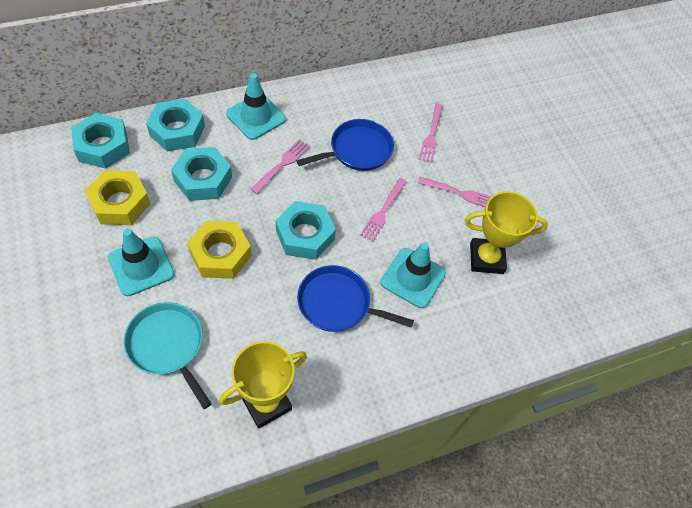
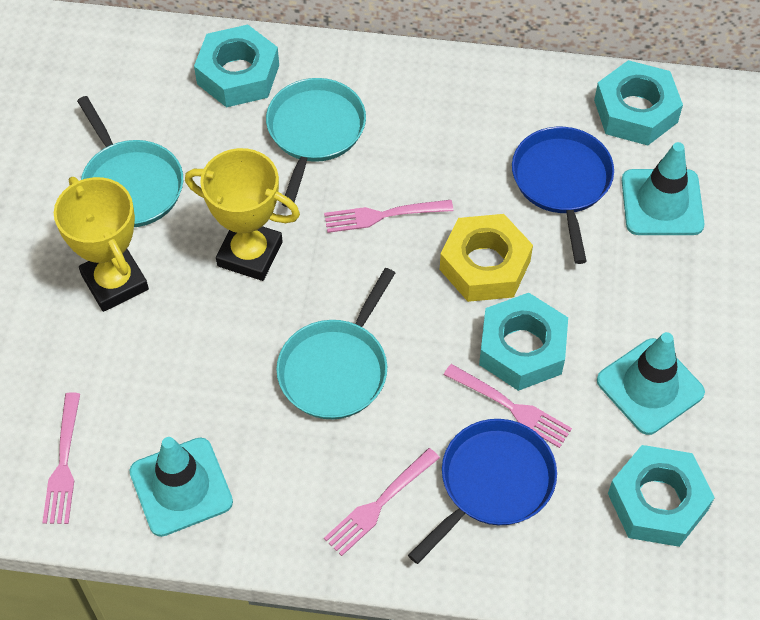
turquoise pan: [124,302,211,409] = 1 -> [77,96,183,227] [266,78,366,207] [276,268,395,419] = 3
yellow nut: [85,170,150,225] [187,221,252,279] = 2 -> [440,214,533,302] = 1

